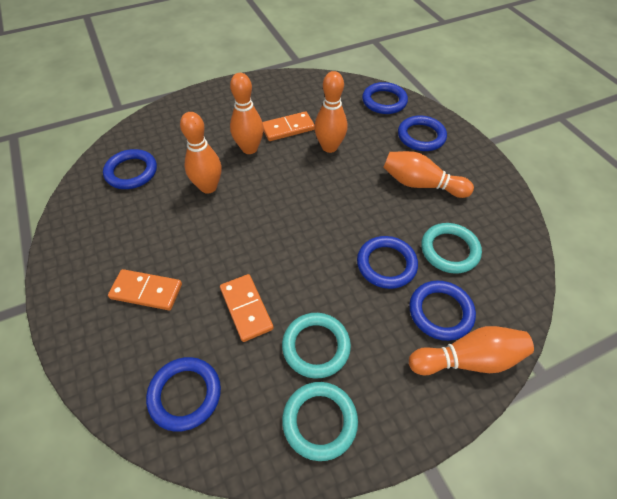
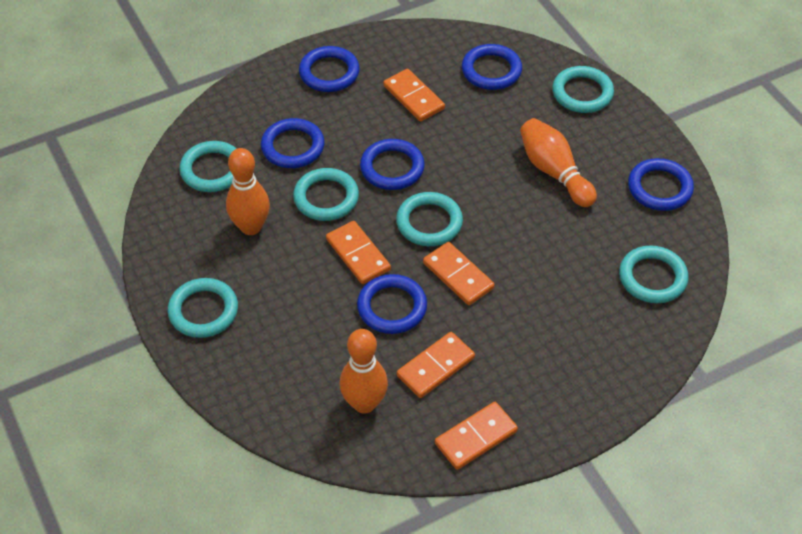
orange bowling pin: [180,112,221,194] [230,73,264,154] [314,71,348,153] [383,151,474,198] [409,326,534,375] = 5 -> [226,148,270,235] [340,329,388,414] [520,118,597,207] = 3
orange domino: [108,269,182,310] [220,274,274,342] [263,111,315,141] = 3 -> [326,221,391,284] [383,69,445,122] [397,332,475,398] [423,242,495,305] [435,402,518,470] = 5
turquoise ring: [282,313,351,379] [282,382,358,461] [421,223,482,274] = 3 -> [168,278,238,338] [179,141,237,192] [293,168,359,221] [396,192,463,246] [552,66,614,113] [619,245,689,303] = 6

